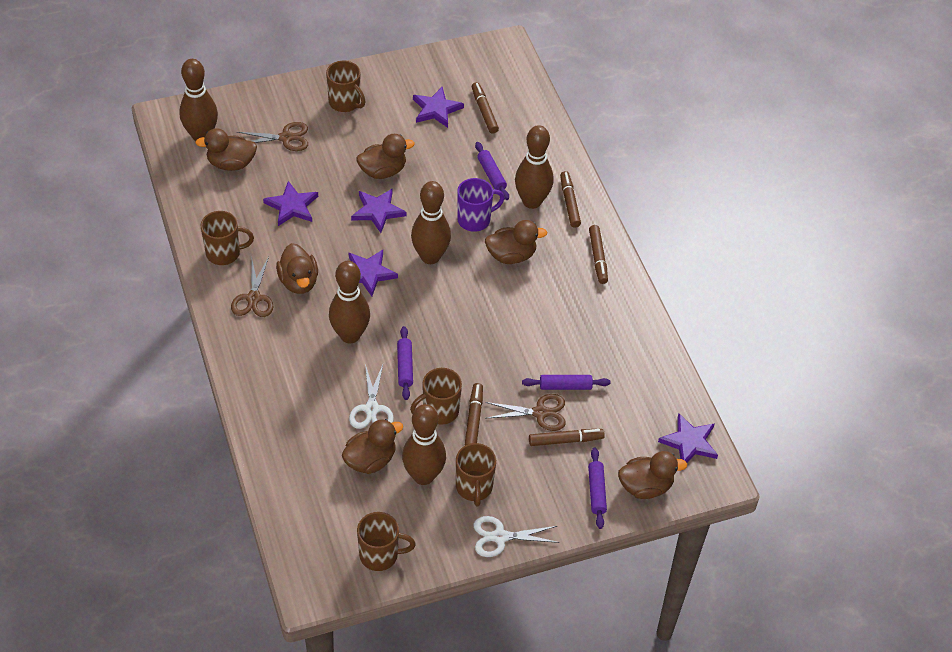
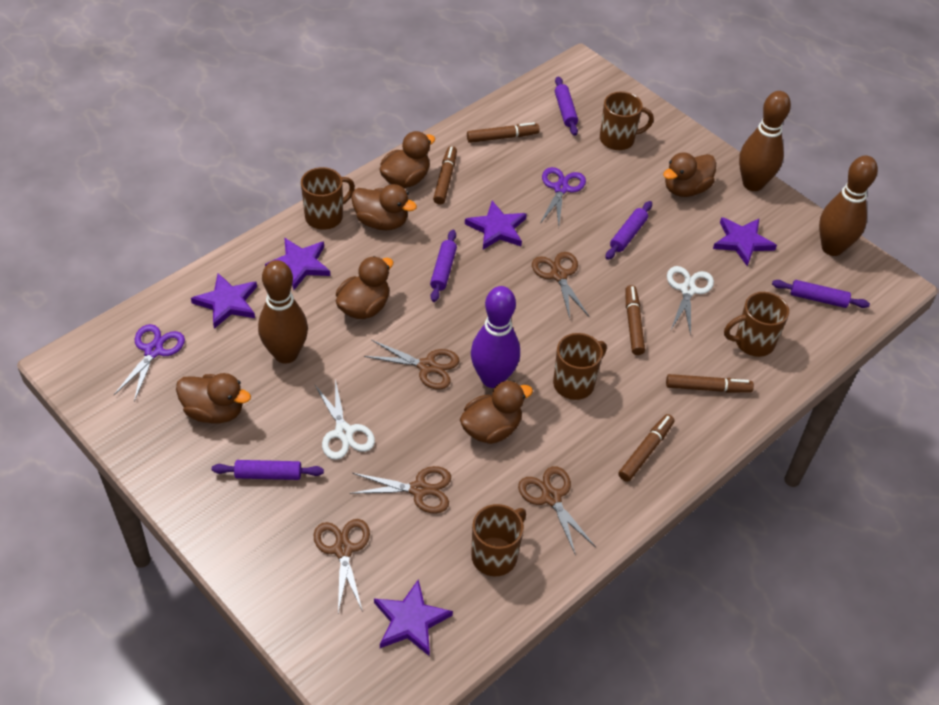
brown bowling pin: [179,59,218,141] [329,261,370,343] [402,404,446,485] [411,181,451,264] [515,125,554,209] = 5 -> [258,260,308,364] [739,91,791,191] [819,156,878,256] = 3
brown scissors: [231,256,274,317] [237,122,308,151] [485,394,566,431] = 3 -> [314,519,370,613] [350,466,451,514] [364,340,459,390] [518,466,596,556] [532,252,589,318] = 5
purple bowling pin: none = 0 -> [471,286,520,388] = 1
purple mug: [457,178,504,232] = 1 -> none = 0
purple rolling pin: [397,326,413,400] [475,142,509,200] [522,375,611,390] [588,448,607,529] = 4 -> [212,460,324,480] [430,230,457,302] [555,76,578,136] [605,201,652,260] [772,280,870,308] = 5
purple scissors: none = 0 -> [114,324,185,401] [540,167,586,226] = 2

